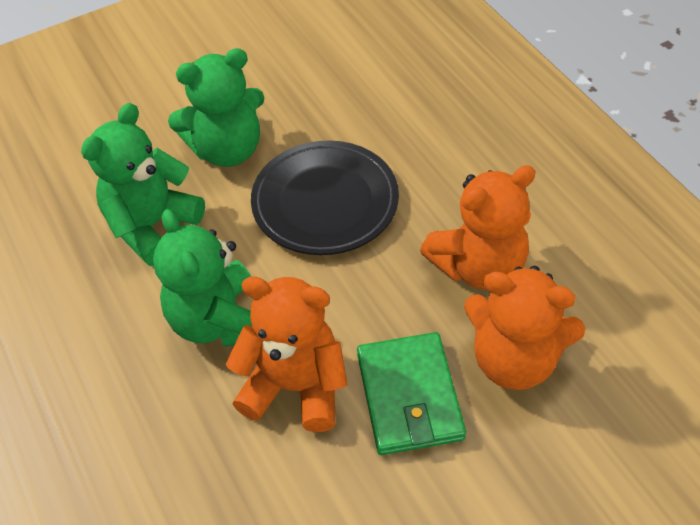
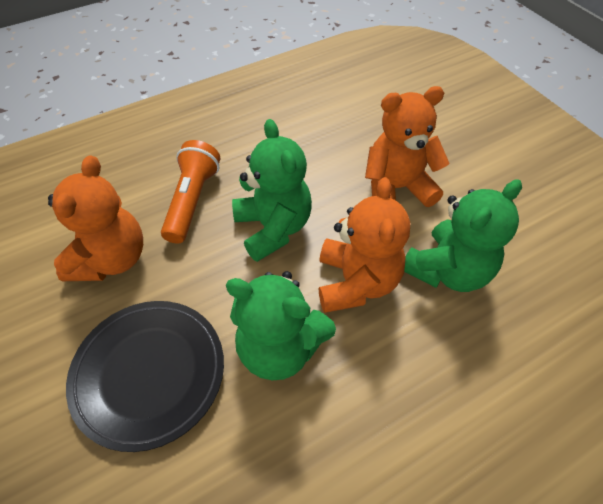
green wallet: [357,332,466,455] = 1 -> none = 0
orange flashlight: none = 0 -> [161,140,220,244] = 1

